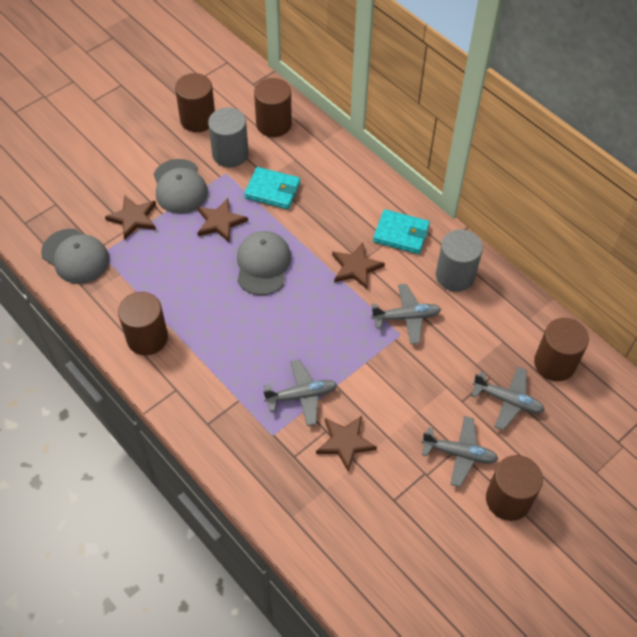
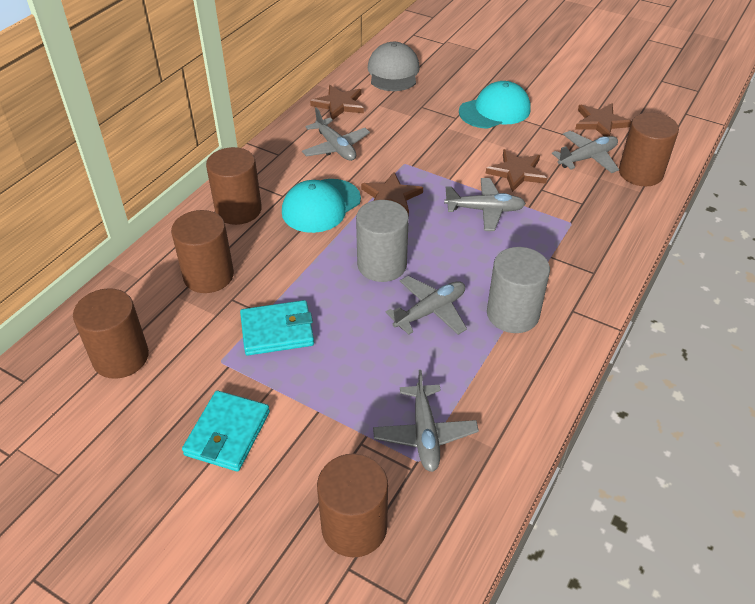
grey cap: [41,229,109,284] [154,159,208,214] [237,231,291,295] = 3 -> [368,42,420,91] = 1
grey plane: [263,360,337,426] [371,284,441,344] [422,416,498,487] [471,367,544,430] = 4 -> [302,107,370,161] [373,370,479,472] [385,276,467,335] [444,178,526,231] [552,131,619,173] = 5
turquoise cap: none = 0 -> [282,179,361,233] [459,81,531,129] = 2

